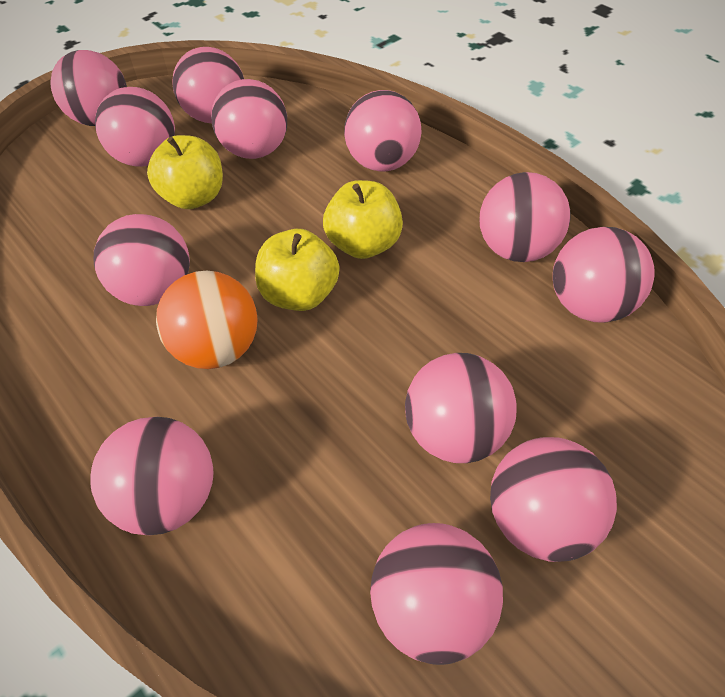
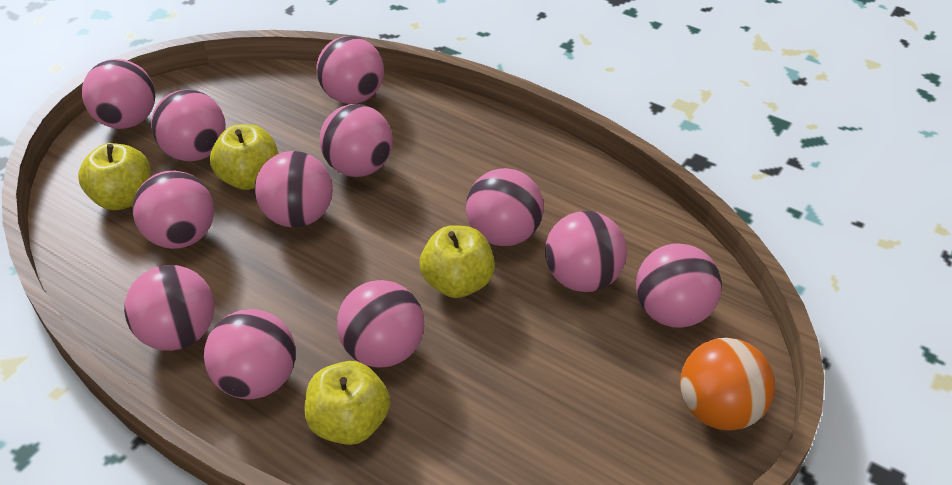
yellow apple: [147,135,223,209] [255,229,339,311] [323,180,403,259] = 3 -> [78,143,151,210] [210,124,279,190] [305,361,390,445] [420,225,495,298] = 4

